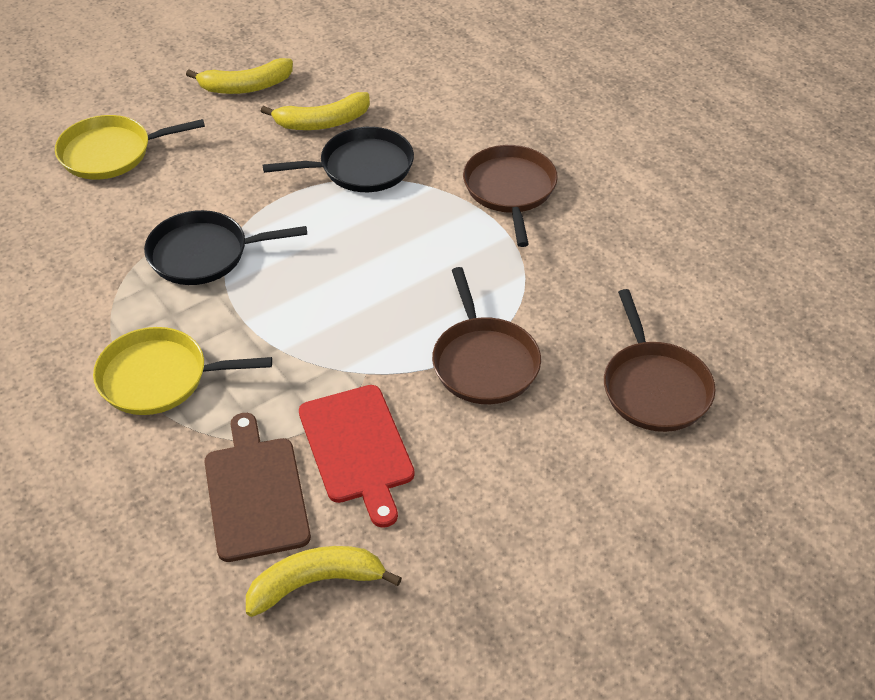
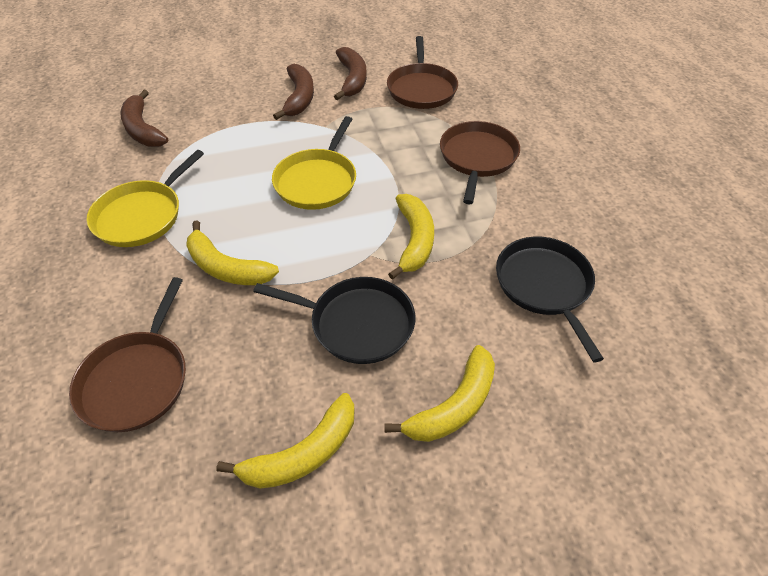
brown banana: none = 0 -> [120,90,168,147] [273,64,314,120] [334,47,367,100] = 3
brown cutting board: [204,413,311,562] = 1 -> none = 0
red cutting board: [299,385,415,528] = 1 -> none = 0
yellow banana: [186,58,293,94] [246,546,402,617] [261,92,370,130] = 3 -> [186,220,279,285] [216,393,355,489] [384,345,495,442] [388,194,434,280] = 4

